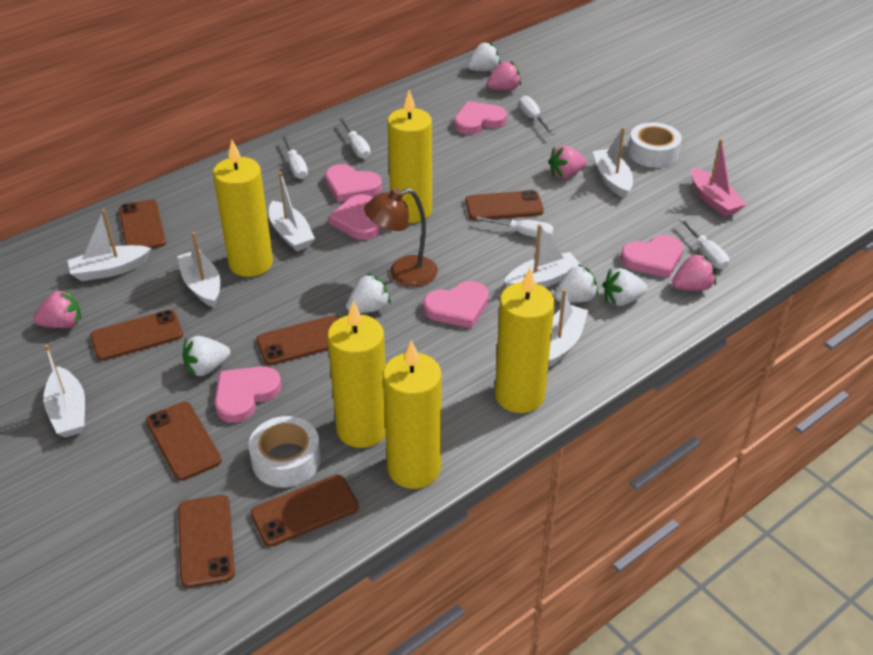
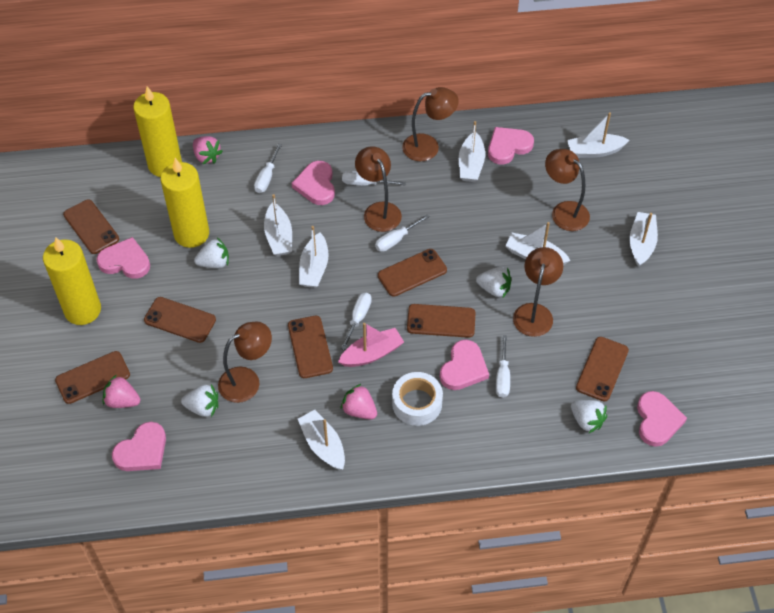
brown lamp: [364,188,438,287] = 1 -> [218,322,272,403] [355,146,402,232] [402,87,459,161] [513,247,563,337] [545,149,590,231] = 5
pink strawberry: [33,289,81,328] [487,61,521,90] [548,145,587,179] [672,253,716,291] = 4 -> [103,375,140,408] [193,136,223,164] [341,384,377,419] = 3
white strawberry: [182,336,230,377] [346,273,391,313] [467,42,501,71] [554,264,599,303] [603,268,647,306] = 5 -> [181,384,218,417] [194,238,229,268] [476,267,511,297] [571,400,607,433] = 4
white tape: [249,416,321,488] [628,122,682,168] = 2 -> [392,372,443,426] = 1
yellow candle: [213,140,273,277] [327,301,386,448] [383,340,442,489] [387,90,432,223] [495,268,555,413] = 5 -> [43,237,101,325] [133,86,182,177] [160,158,209,248] = 3

